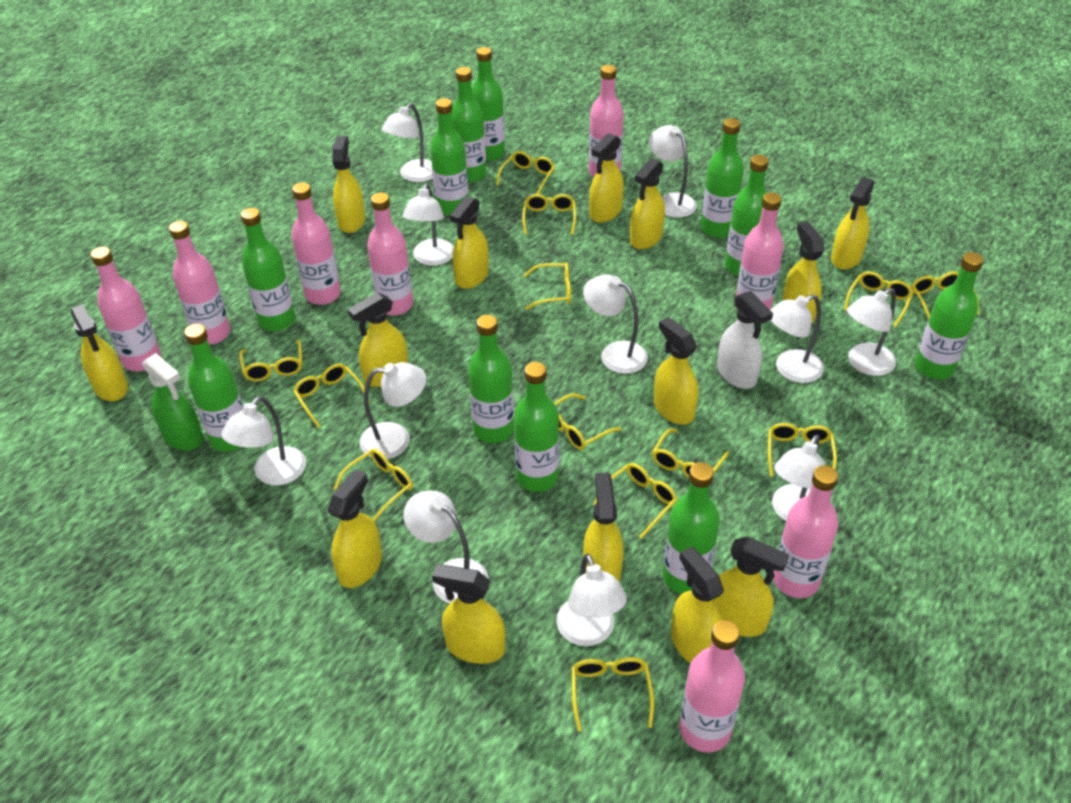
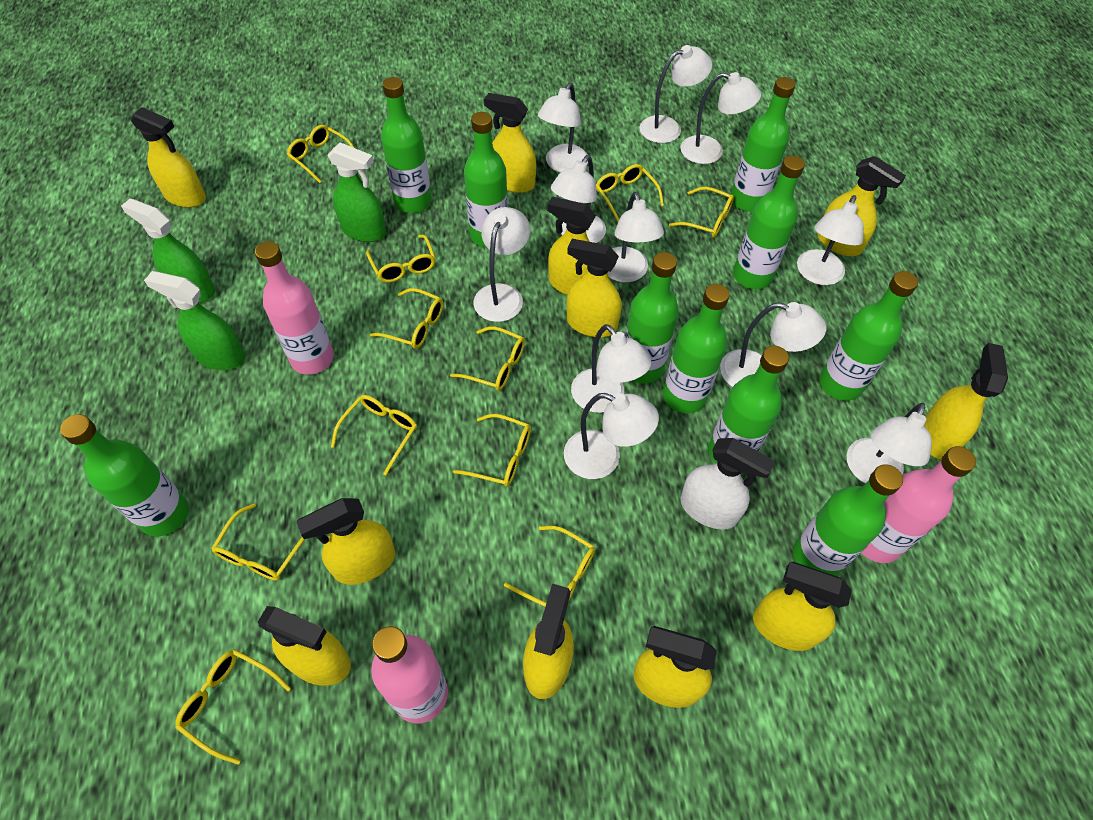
green bottle: [184,324,243,452] [241,208,295,331] [430,98,469,216] [452,67,487,182] [468,315,514,443] [472,47,505,161] [514,362,559,492] [663,462,720,594] [701,118,744,238] [725,155,769,276] [915,252,984,379] = 11 -> [60,414,189,536] [381,77,432,213] [464,112,508,247] [625,252,679,384] [663,284,730,413] [708,346,789,463] [730,77,795,212] [733,155,805,289] [793,464,903,576] [820,271,918,401] = 10
green spray bottle: [142,353,203,451] = 1 -> [121,198,215,302] [144,271,245,370] [328,142,386,242] = 3
pink bottle: [91,247,161,371] [169,221,231,345] [291,183,341,305] [367,193,413,316] [589,65,624,177] [679,620,745,753] [736,192,784,310] [773,465,838,598] = 8 -> [255,241,334,375] [371,626,448,723] [861,446,976,563] = 3
yellow glasses: [239,340,302,381] [293,363,370,428] [334,449,413,522] [496,151,555,194] [522,194,576,235] [523,262,571,310] [554,394,622,450] [572,657,654,731] [594,463,678,539] [652,429,729,479] [768,423,837,477] [844,271,914,327] [911,271,979,319] = 13 -> [175,649,291,765] [211,504,305,581] [287,125,354,183] [331,395,417,475] [366,235,436,283] [370,288,443,349] [450,326,525,391] [453,414,531,487] [504,526,595,607] [596,164,664,222] [669,187,734,238] = 11
yellow spray bottle: [70,304,128,401] [327,469,382,588] [332,136,365,233] [348,292,408,387] [432,564,506,664] [450,196,489,289] [583,472,624,582] [589,133,624,223] [630,158,665,249] [654,317,698,425] [671,547,724,663] [713,536,789,637] [782,221,825,323] [831,177,874,269] = 14 -> [131,107,206,208] [258,606,351,686] [296,498,395,585] [484,93,536,193] [523,584,574,699] [547,197,596,295] [567,239,622,337] [634,626,717,708] [753,562,852,651] [817,156,906,256] [924,343,1008,459] = 11

